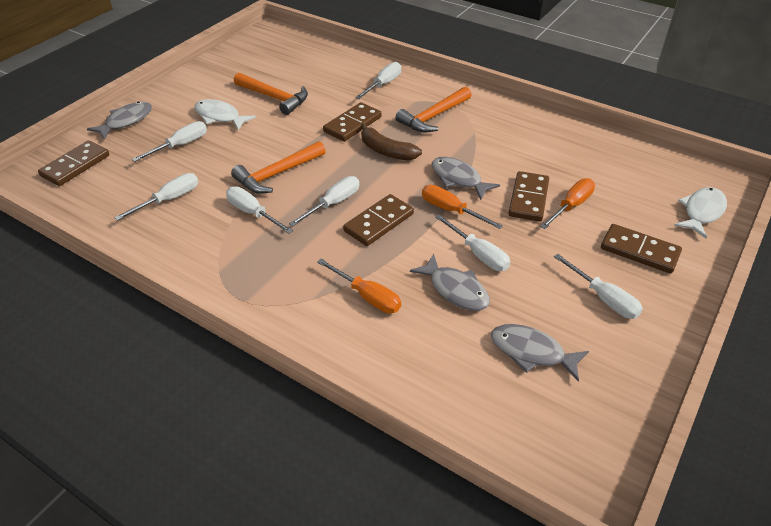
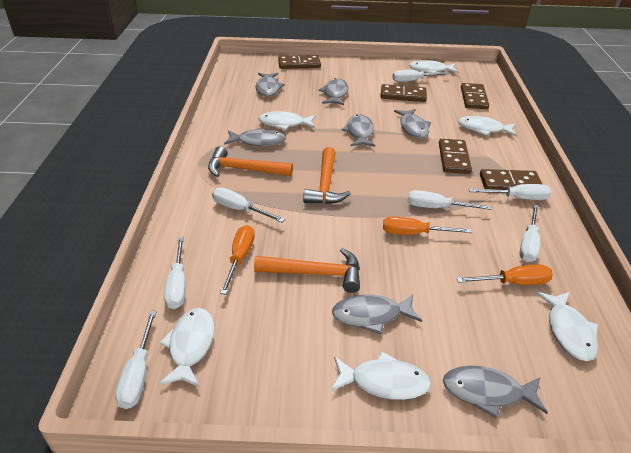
brown banana: [361,123,422,161] = 1 -> none = 0
grey fish: [87,101,152,140] [410,254,490,311] [432,157,500,200] [491,324,589,381] = 4 -> [224,128,286,146] [255,73,285,96] [319,78,348,105] [332,294,422,334] [341,114,375,147] [394,109,431,138] [443,366,548,418] = 7
white fish: [194,99,256,130] [674,187,727,239] = 2 -> [159,308,215,387] [259,111,316,130] [331,352,431,400] [409,60,458,73] [458,116,517,136] [536,292,598,361] = 6

